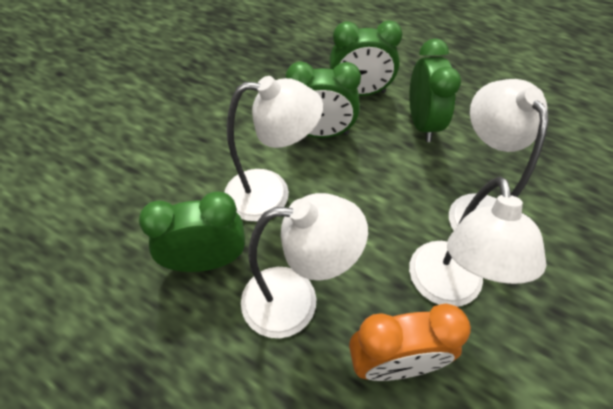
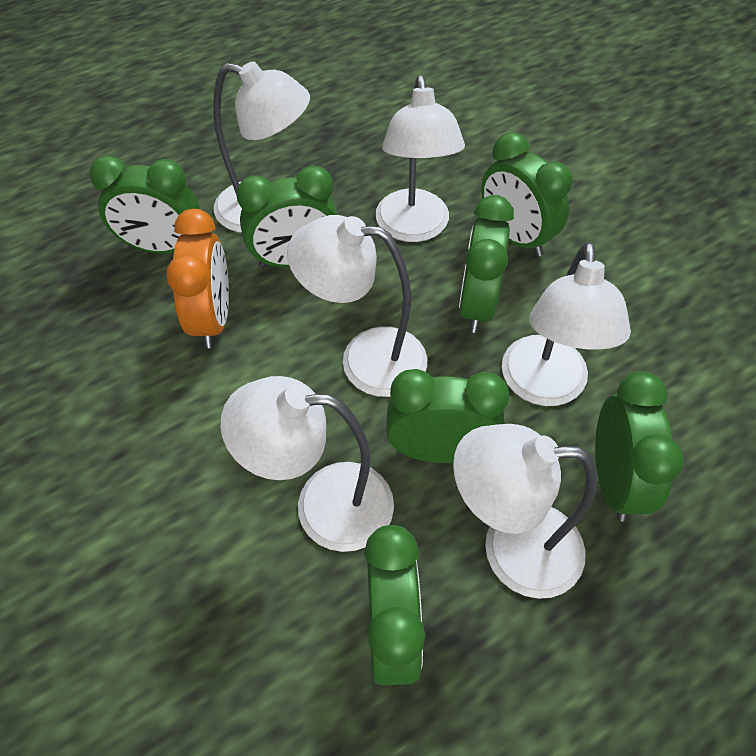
green clock: [139,192,245,272] [286,62,361,138] [329,20,402,96] [409,38,461,142] = 4 -> [89,155,200,254] [237,165,338,268] [364,525,425,686] [386,369,509,463] [459,195,514,333] [481,132,572,257] [595,371,684,522] = 7
white lamp: [224,76,323,221] [241,193,368,338] [409,177,547,307] [449,79,549,231] = 4 -> [213,61,310,233] [220,376,394,552] [287,215,427,397] [376,75,465,242] [453,424,597,599] [502,242,631,406] = 6

